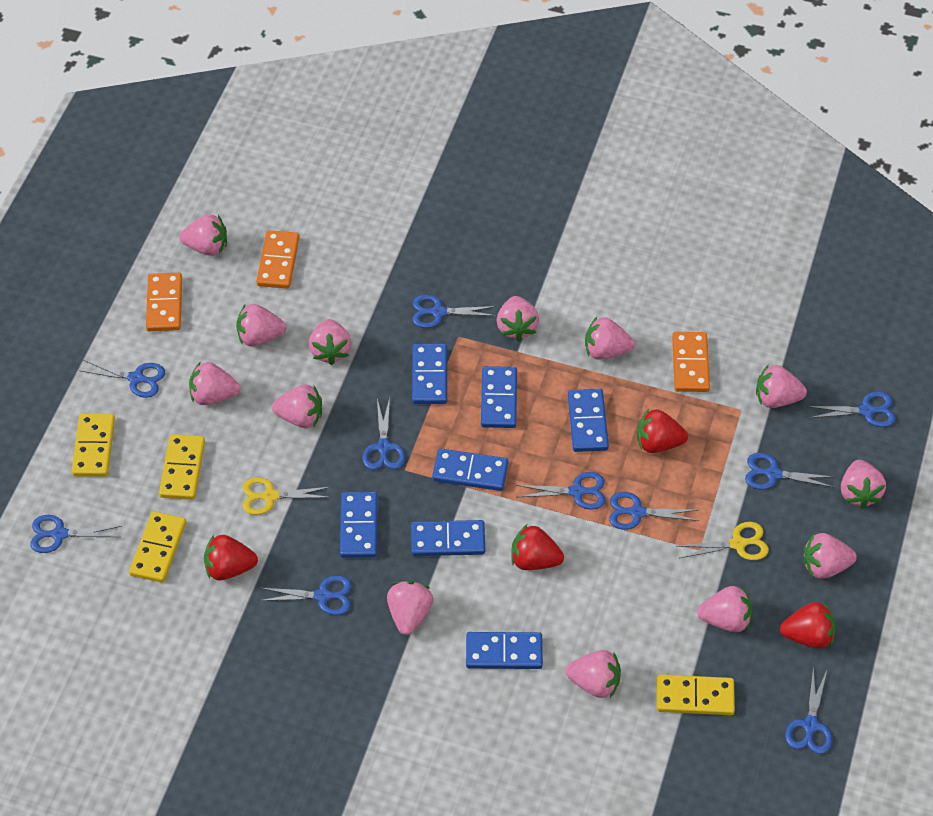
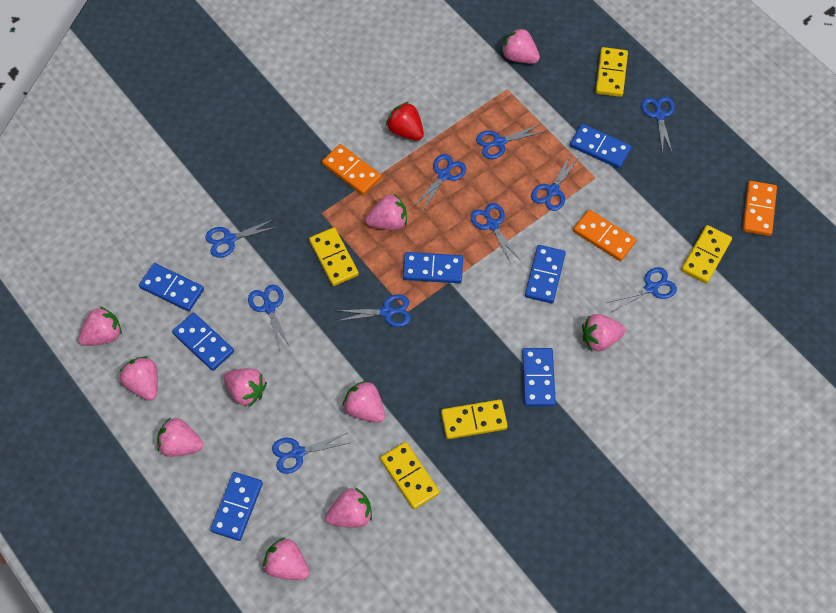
pink strawberry: [179,214,227,256] [189,361,240,405] [236,304,286,346] [272,384,322,428] [309,319,351,365] [387,581,433,635] [497,296,539,342] [566,650,621,698] [585,317,635,360] [697,586,752,632] [756,364,807,408] [804,533,857,579] [841,460,886,509] = 13 -> [78,306,122,346] [119,356,158,401] [157,417,203,457] [224,368,267,407] [263,538,309,580] [326,487,372,528] [343,380,385,423] [366,194,407,230] [501,27,540,64] [582,314,625,351] = 10
red strawberry: [204,535,258,581] [511,525,564,570] [637,409,688,453] [780,602,836,649] = 4 -> [386,102,424,141] = 1
yellow domino: [72,413,115,477] [129,511,186,583] [159,434,205,500] [657,675,735,715] = 4 -> [309,227,359,286] [380,442,440,509] [441,399,508,439] [596,47,628,97] [681,225,732,283] = 5
yellow scissors: [242,477,332,515] [677,522,769,560] = 2 -> none = 0

